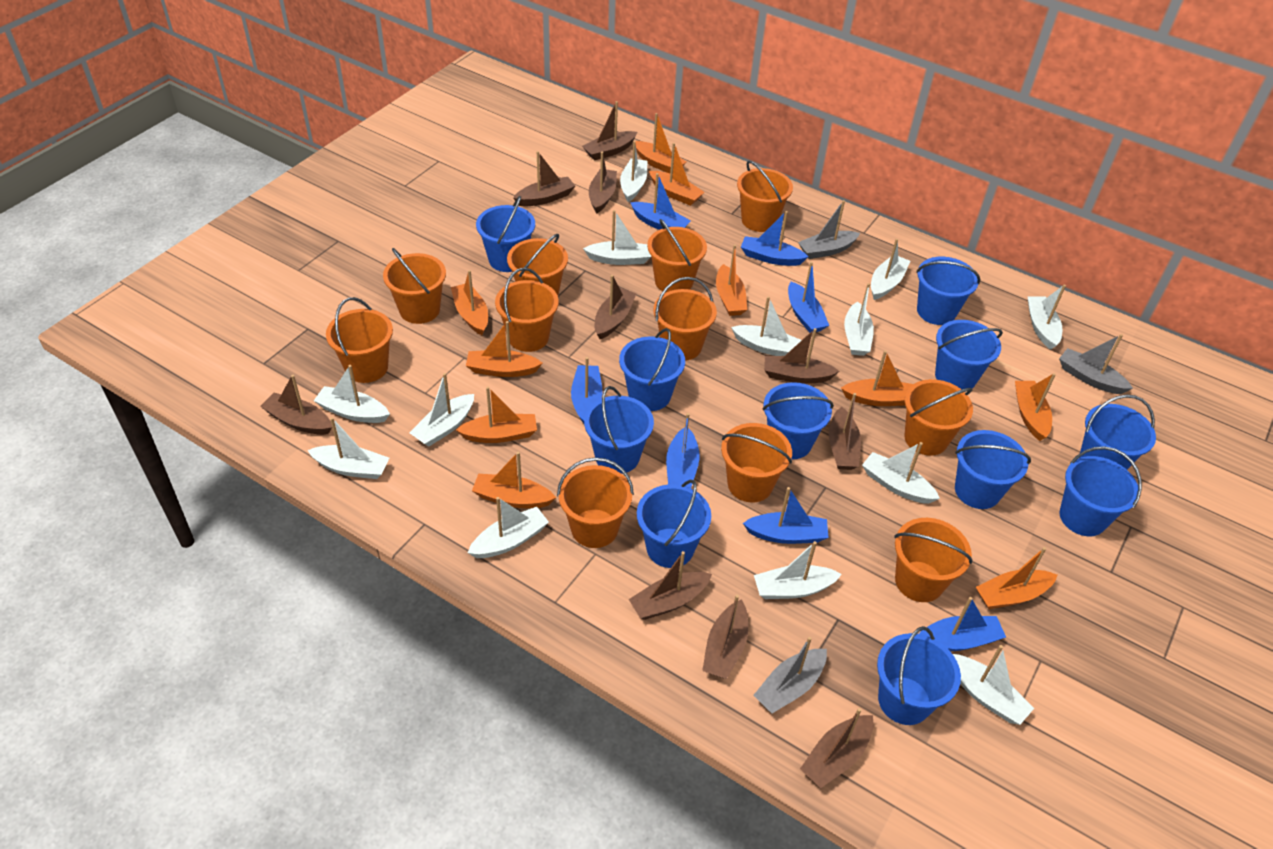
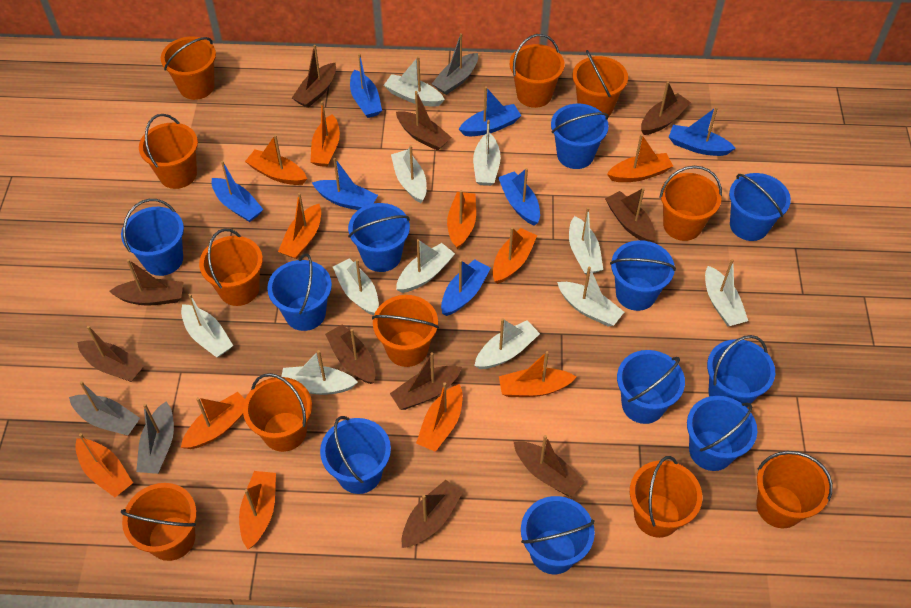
orange boat: [451,270,488,335] [456,387,537,443] [466,321,543,377] [472,452,556,508] [636,113,686,173] [649,143,705,206] [716,244,747,316] [841,350,913,406] [976,547,1057,609] [1015,373,1056,441] = 10 -> [75,433,133,497] [181,392,245,449] [239,471,276,549] [245,135,307,185] [278,193,321,259] [311,101,340,167] [416,383,463,452] [447,190,476,249] [493,227,537,284] [499,351,576,397] [607,134,673,182] = 11
white boat: [307,417,389,479] [314,365,390,423] [410,373,474,447] [468,497,549,558] [583,210,651,265] [620,141,647,202] [731,296,802,356] [754,541,842,599] [844,283,874,356] [862,442,940,504] [871,239,910,300] [953,645,1034,725] [1028,285,1066,350] = 13 -> [181,294,233,357] [281,350,358,395] [333,258,379,315] [384,56,445,107] [391,145,427,203] [396,239,455,293] [473,120,501,186] [474,318,540,369] [557,267,624,326] [569,207,603,274] [705,259,748,326] = 11

